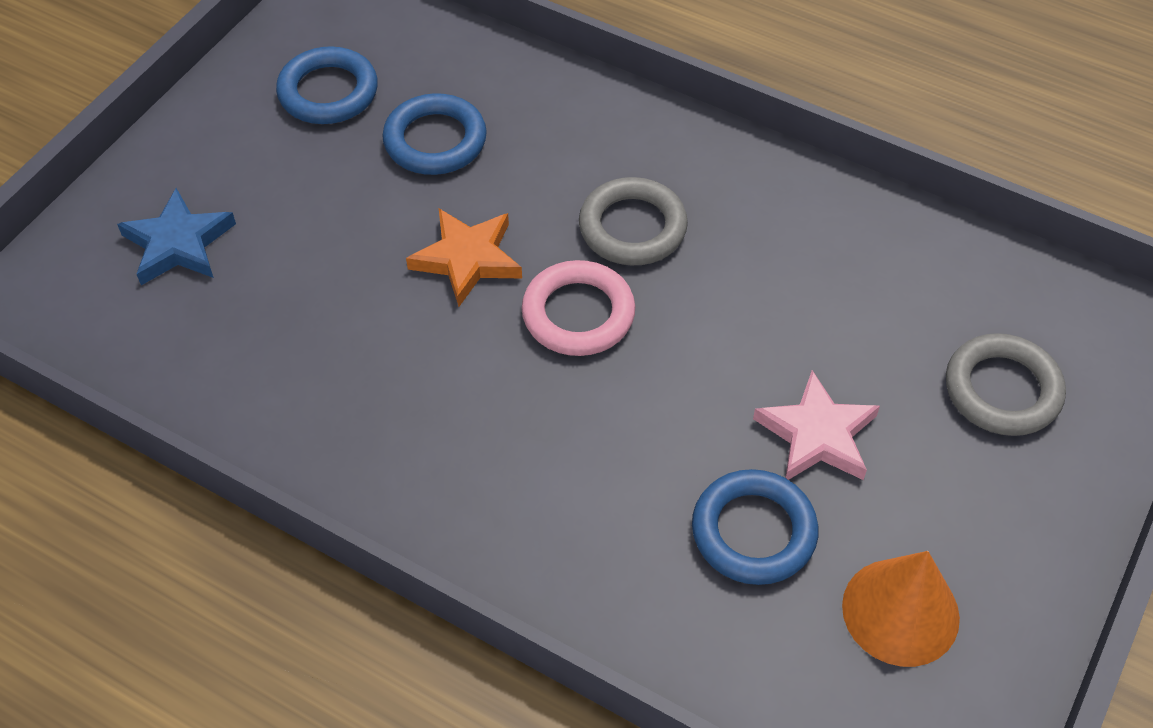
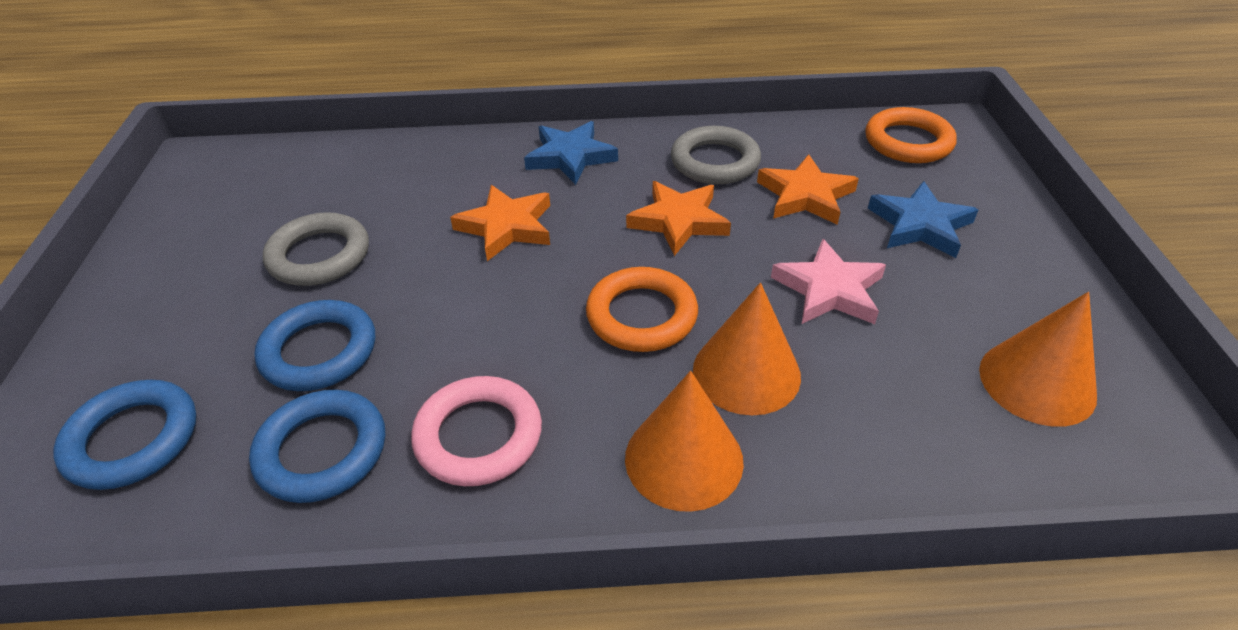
blue star: [117,188,236,285] = 1 -> [524,121,618,185] [868,181,978,258] = 2
orange cone: [842,551,960,667] = 1 -> [625,371,744,512] [693,283,801,415] [979,292,1097,427] = 3
orange ring: none = 0 -> [586,267,698,352] [865,107,957,163] = 2
orange star: [406,209,522,307] = 1 -> [450,185,550,261] [626,181,731,256] [757,154,859,225] = 3

